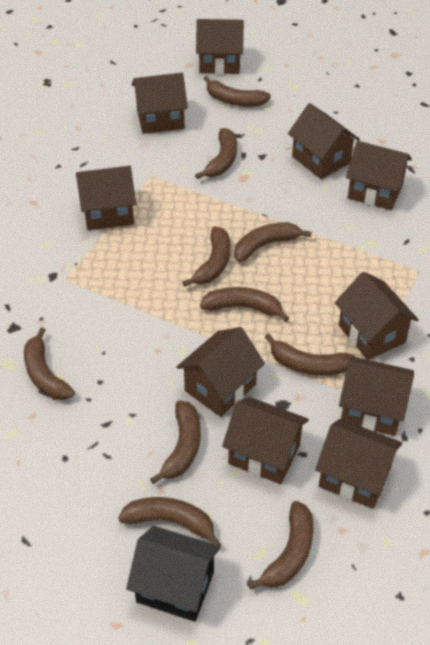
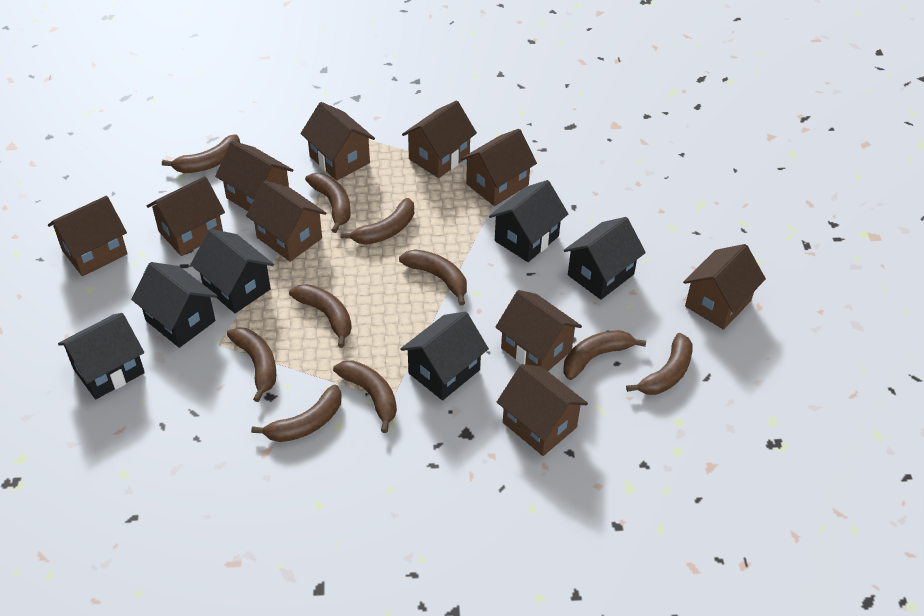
black house: [126,526,220,622] = 1 -> [58,313,145,399] [131,262,218,348] [190,229,274,313] [400,312,489,400] [489,180,568,262] [564,217,646,300] = 6

